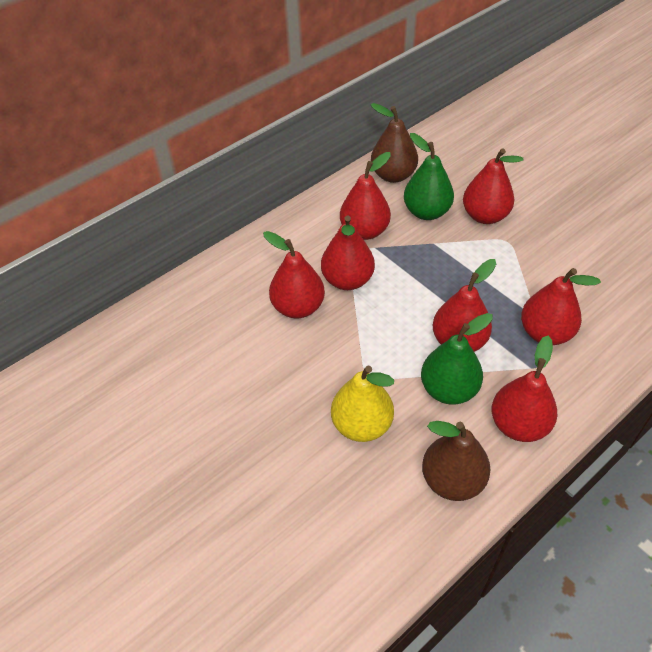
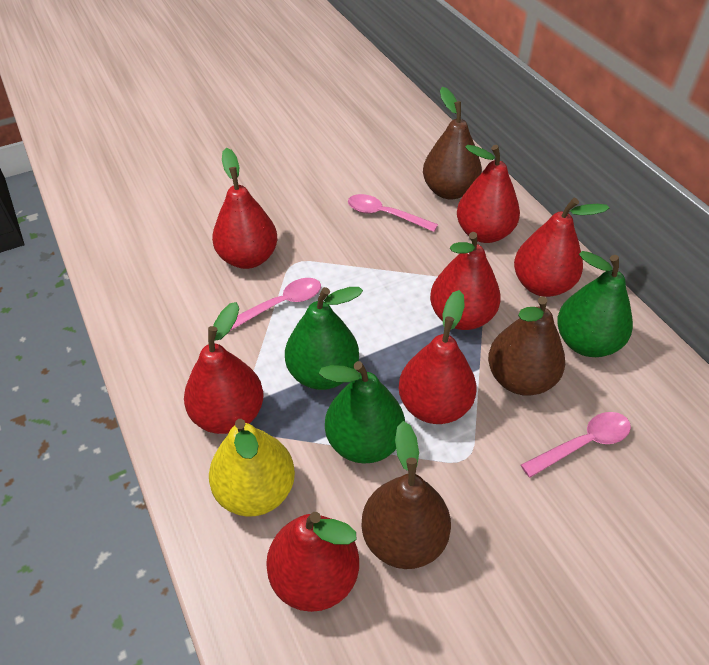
brown pear: [370,103,418,183] [422,421,490,501] = 2 -> [361,421,451,569] [423,87,482,199] [488,296,565,396] = 3
green pear: [404,133,454,220] [421,313,493,405] = 2 -> [285,287,363,390] [319,361,405,464] [557,251,633,357] = 3
pink spoon: none = 0 -> [230,278,321,331] [348,194,438,232] [521,412,631,478] = 3

